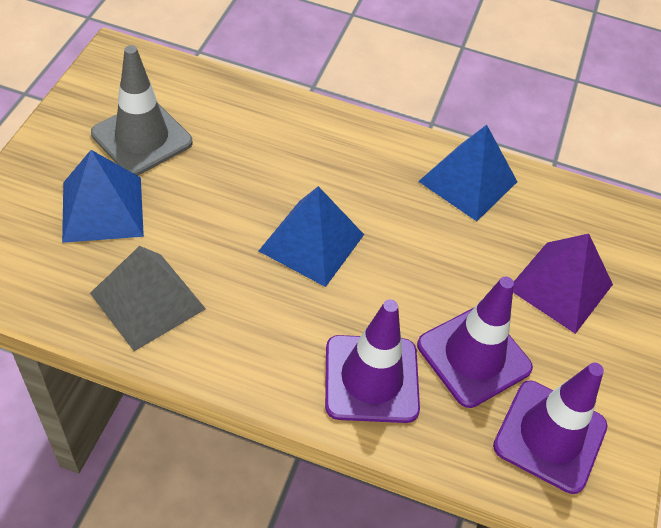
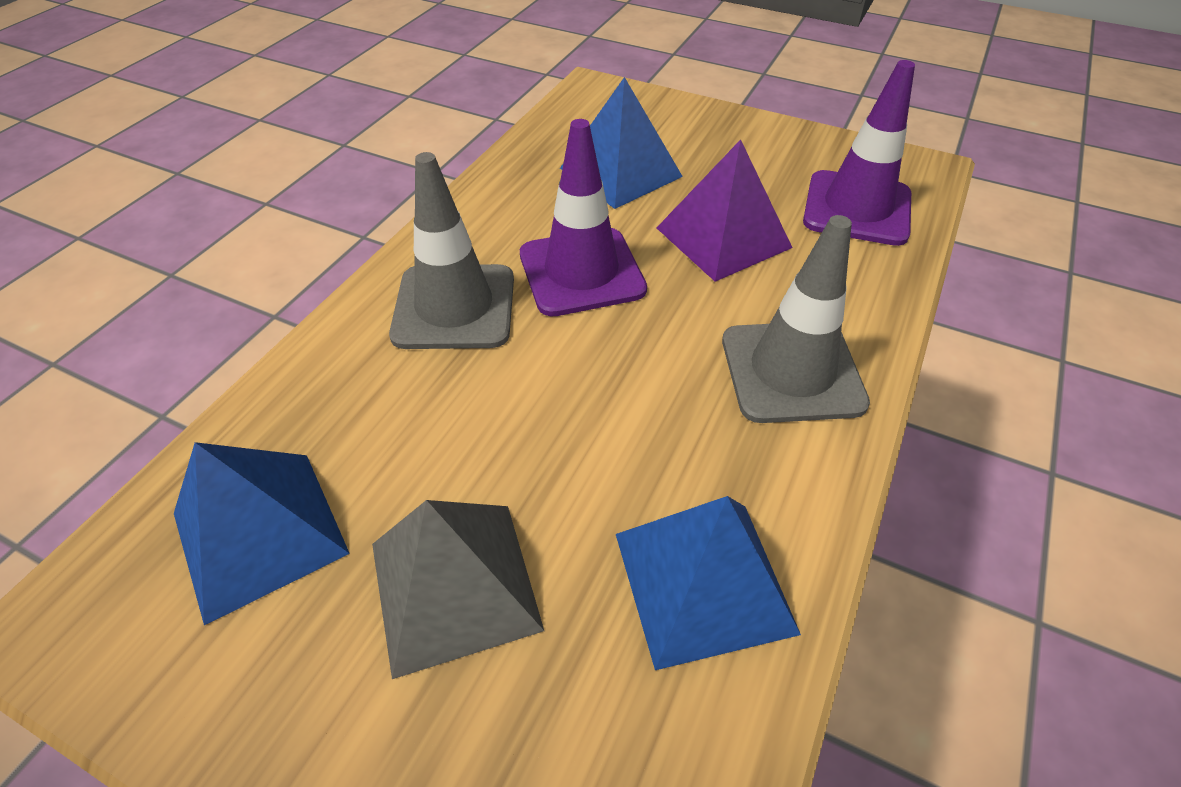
grey traffic cone: [91,45,193,176] = 1 -> [389,152,514,349] [722,215,870,423] = 2
purple traffic cone: [325,299,420,423] [417,277,533,408] [493,363,608,494] = 3 -> [520,119,647,316] [803,60,915,246] = 2

